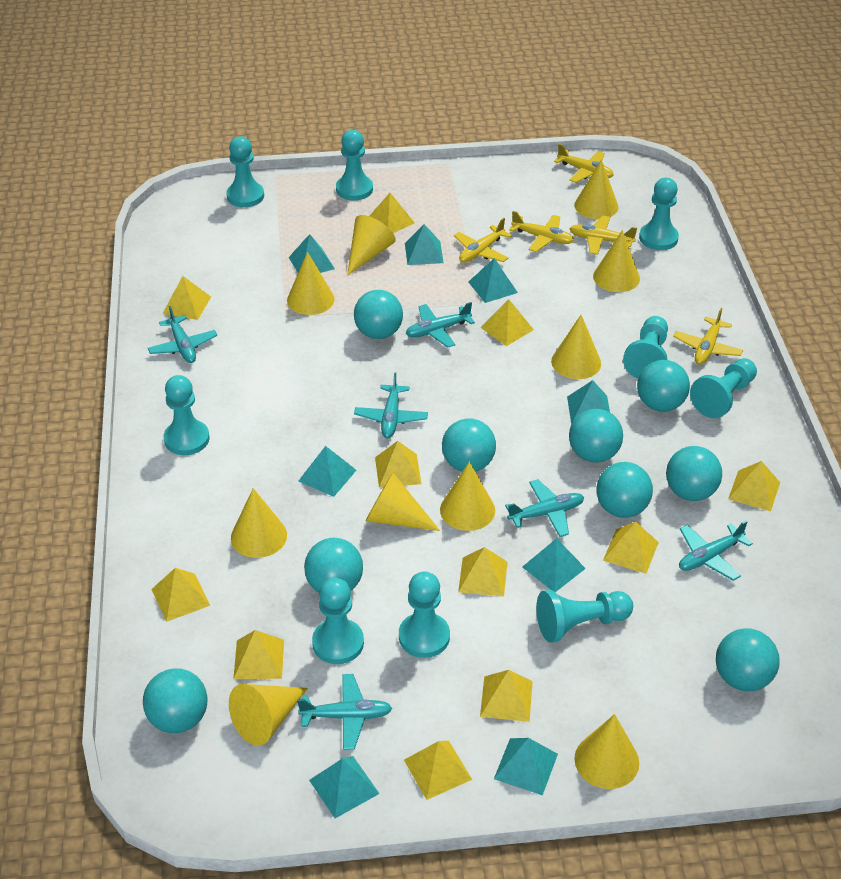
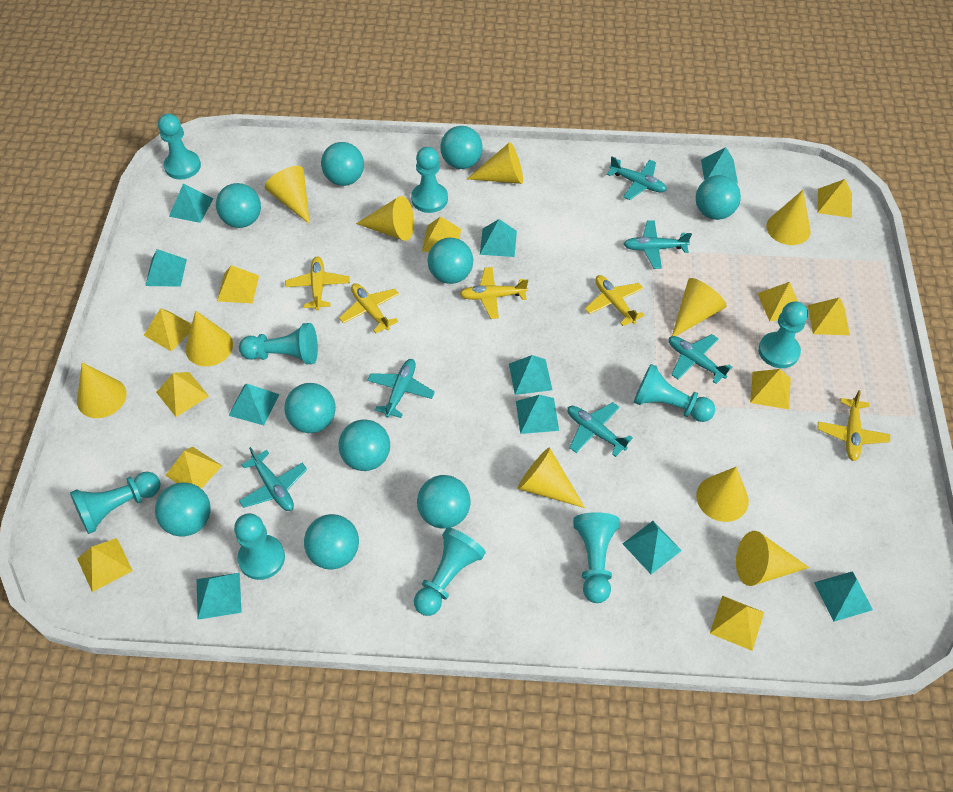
turquoise ball: [143,668,207,733] [304,538,363,593] [354,290,403,339] [442,419,496,472] [569,409,623,462] [596,462,653,518] [637,360,690,412] [666,446,722,501] [716,628,780,691] = 9 -> [155,482,211,536] [216,183,261,228] [284,383,336,433] [304,514,359,570] [321,142,364,186] [338,419,390,471] [417,475,471,528] [427,238,473,284] [440,126,483,169] [696,175,741,220] = 10
turquoise pyramid: [289,234,335,273] [299,446,356,497] [309,756,380,818] [405,224,444,265] [469,258,518,303] [494,738,558,796] [522,538,586,592] [567,380,610,425] = 8 -> [145,249,187,287] [169,183,213,223] [197,573,242,620] [228,384,279,425] [480,219,517,257] [509,355,552,395] [516,395,559,434] [623,521,682,574] [701,147,738,184] [814,571,873,622] = 10

